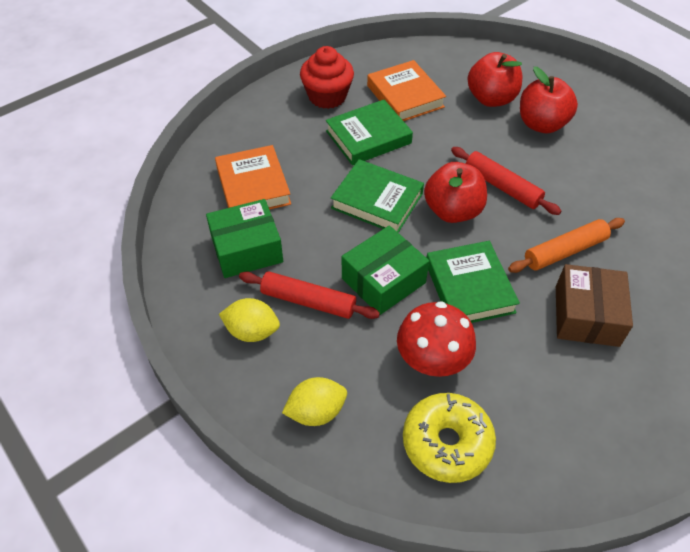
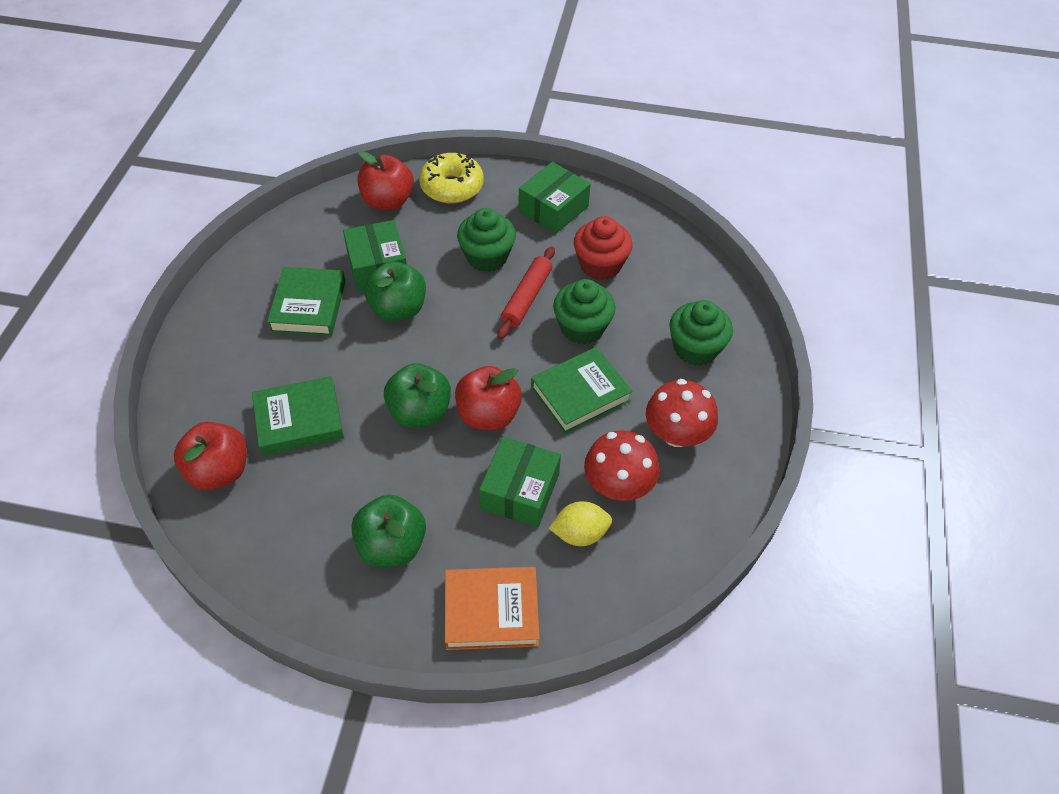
brown box: [556,264,633,347] = 1 -> none = 0
green apple: none = 0 -> [351,494,426,567] [364,261,426,321] [384,363,451,428] = 3
green box: [206,199,283,278] [342,225,429,315] = 2 -> [343,220,407,291] [479,437,561,527] [518,162,591,234] = 3
green cupcake: none = 0 -> [457,208,516,272] [553,279,616,345] [669,300,733,366] = 3
orange book: [215,145,291,210] [367,60,446,121] = 2 -> [445,567,540,650] = 1
orange rolling pin: [508,218,625,273] = 1 -> none = 0
red mushroom: [397,301,476,377] = 1 -> [584,430,660,501] [646,379,718,447] = 2
red rolling pin: [239,271,380,319] [451,147,562,215] = 2 -> [497,246,555,339] = 1
yellow lemon: [219,298,280,342] [282,377,347,426] = 2 -> [549,501,612,546] = 1

